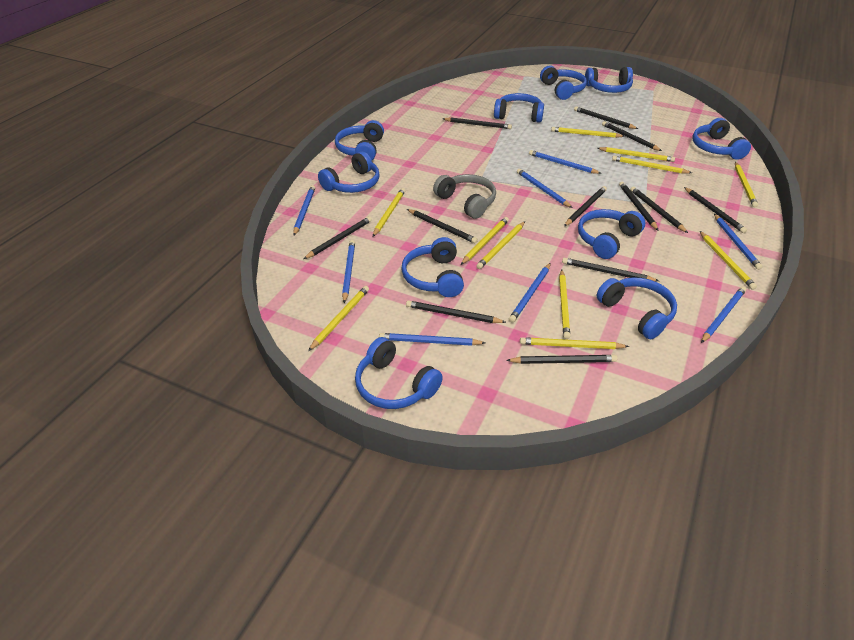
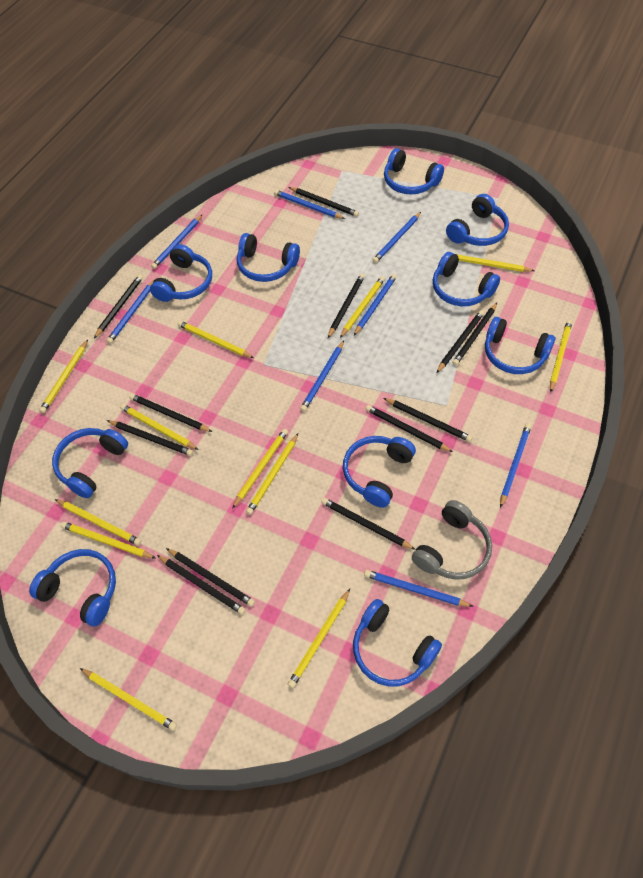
yellow pencil: [308,286,369,351] [373,188,405,237] [461,217,509,265] [476,222,525,269] [520,337,629,349] [551,127,625,138] [559,269,570,339] [597,147,675,162] [612,156,692,174] [700,231,757,290] [735,162,758,207] = 11 -> [39,340,88,413] [55,499,141,546] [61,522,156,558] [80,668,177,731] [120,404,199,450] [177,321,254,358] [232,429,288,509] [246,434,298,515] [288,589,350,688] [340,276,385,338] [455,254,534,272] [550,320,572,393] = 12

